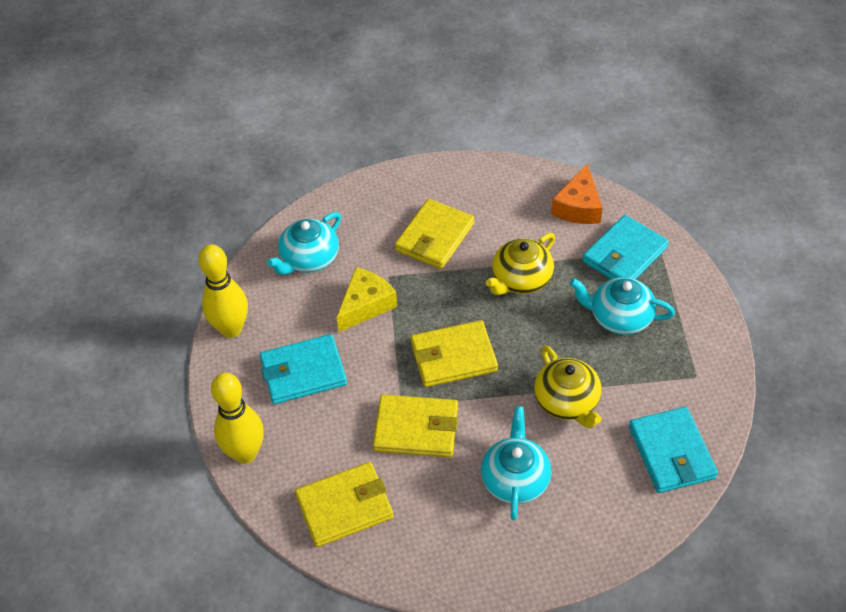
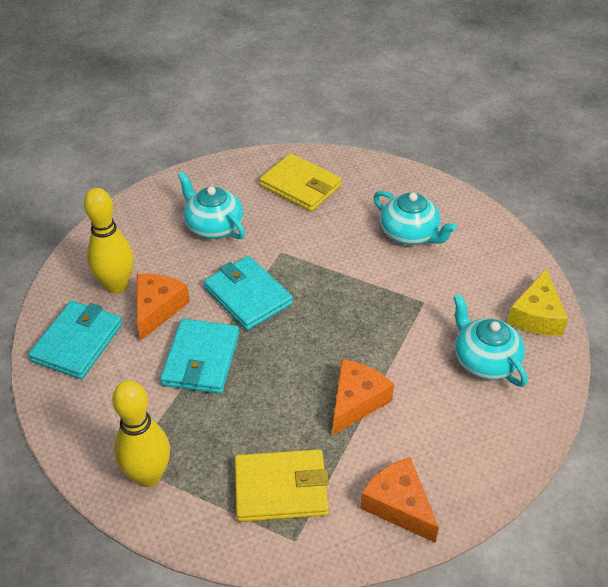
orange cheese: [551,164,603,224] = 1 -> [137,273,190,341] [333,359,394,435] [360,457,439,543] = 3
yellow teapot: [486,233,555,295] [534,345,602,429] = 2 -> none = 0
yellow wallet: [295,462,394,547] [373,395,458,457] [395,199,474,269] [411,320,498,387] = 4 -> [235,449,329,522] [260,153,342,212] = 2

